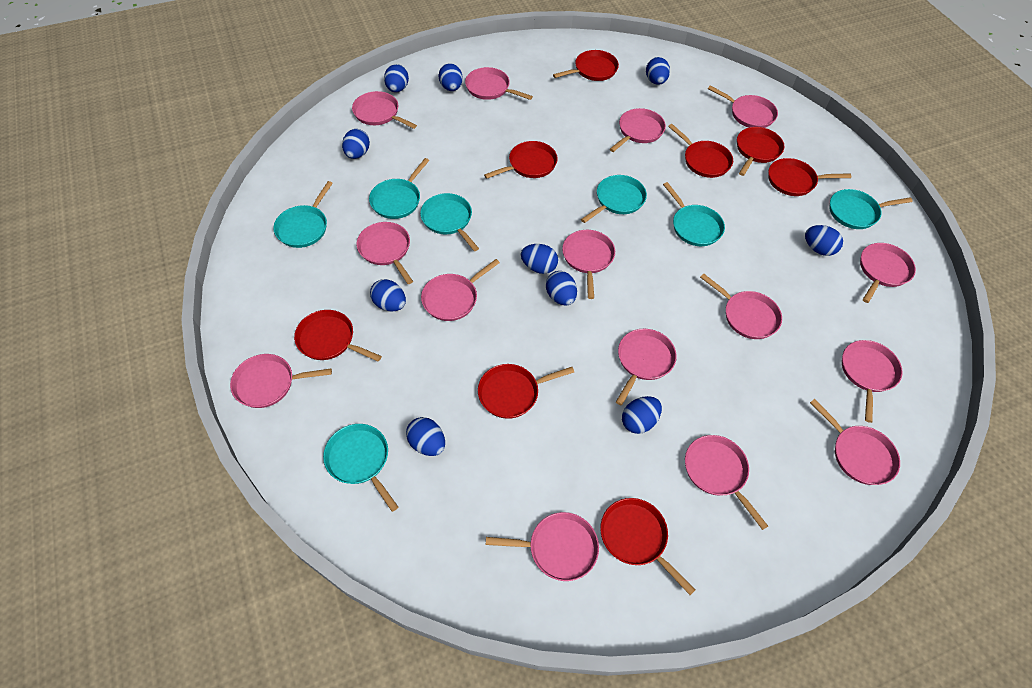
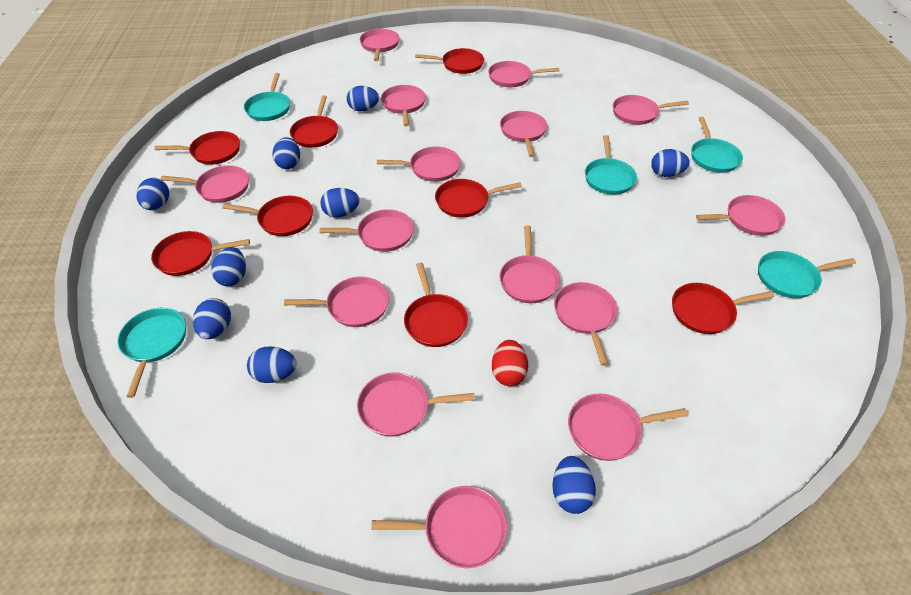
blue egg: [342,129,370,159] [370,279,406,312] [384,64,409,92] [406,417,445,456] [439,63,463,91] [521,244,558,274] [546,271,577,305] [622,396,662,434] [646,57,670,85] [805,225,843,256] = 10 -> [136,178,169,210] [193,298,231,339] [211,247,246,286] [247,346,297,383] [272,137,300,169] [320,188,360,217] [347,86,379,111] [552,456,596,514] [651,149,690,177] = 9
red egg: none = 0 -> [492,340,528,386] = 1
turquoise pan: [273,181,333,248] [323,424,398,512] [369,158,429,219] [420,193,479,251] [581,175,647,223] [663,182,725,246] [830,189,912,229] = 7 -> [117,308,186,398] [244,73,290,121] [585,135,637,195] [691,117,743,173] [758,251,856,298] = 5

